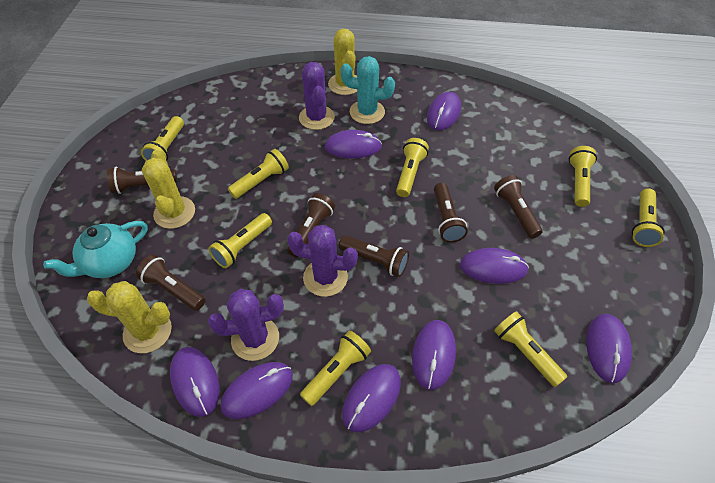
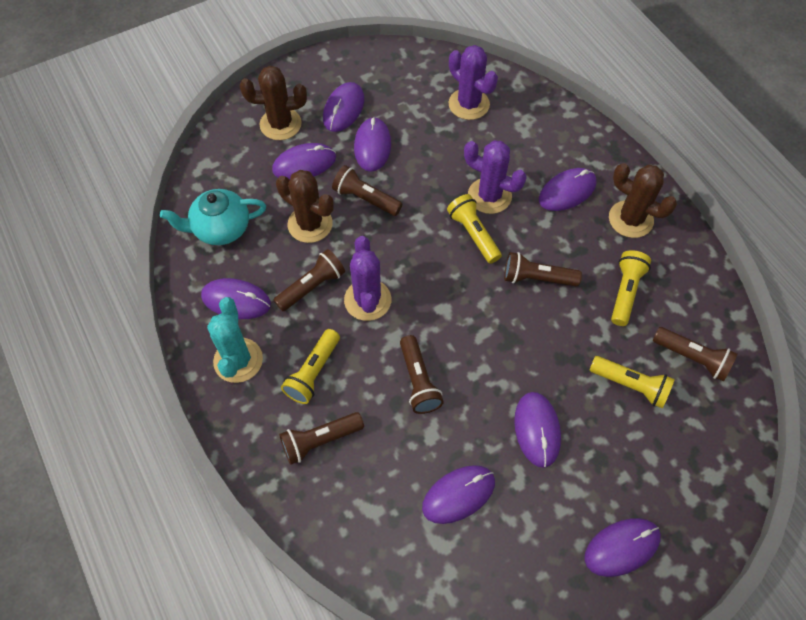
brown cactus: none = 0 -> [240,66,307,140] [276,170,333,243] [609,163,677,238] = 3
yellow cactus: [87,281,172,353] [142,150,195,229] [328,29,357,95] = 3 -> none = 0
yellow flashlight: [141,116,184,161] [208,213,272,268] [228,149,289,199] [300,331,371,406] [396,138,429,197] [494,311,567,387] [569,146,597,207] [632,188,665,247] = 8 -> [281,329,340,404] [447,194,502,264] [590,356,675,409] [611,250,651,326] = 4

